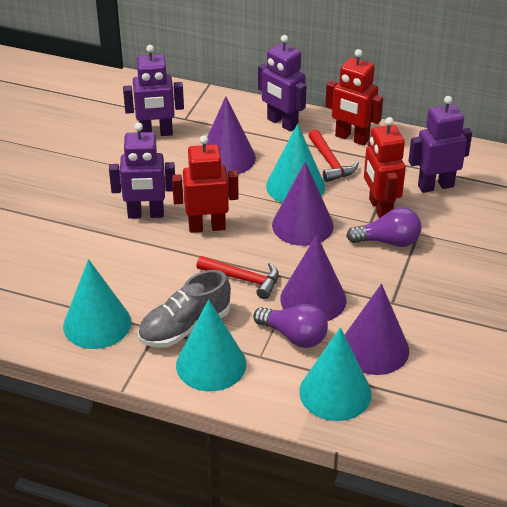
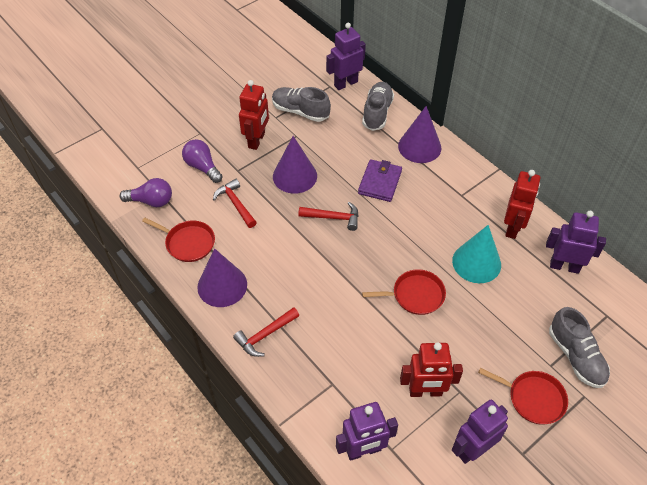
grey shoe: [138,270,231,348] = 1 -> [272,87,331,122] [362,82,394,131] [549,307,610,388] = 3
purple cone: [206,96,256,176] [272,162,334,246] [280,235,346,321] [345,284,409,375] = 4 -> [197,248,247,307] [273,136,317,194] [398,106,441,163] = 3
purple wallet: none = 0 -> [358,159,402,202] = 1
red hammer: [196,256,279,299] [308,129,359,182] = 2 -> [213,179,257,228] [233,307,299,357] [298,202,358,231] = 3
red pan: none = 0 -> [142,218,215,262] [362,269,446,315] [478,368,568,424] = 3
turquoise cone: [63,259,131,349] [176,299,246,391] [266,124,325,203] [299,327,371,421] = 4 -> [452,225,501,283] = 1

